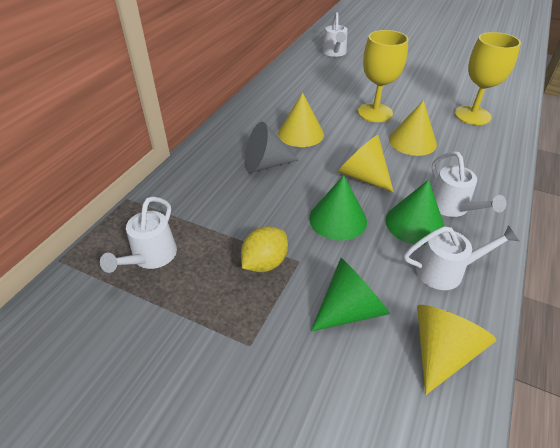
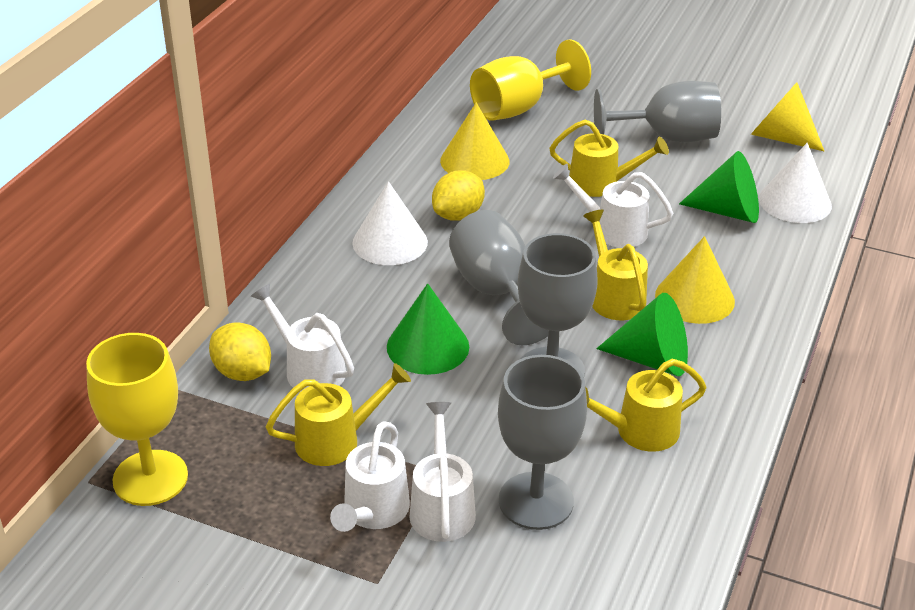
grey cone: [244,122,298,173] = 1 -> none = 0
grey goblet: none = 0 -> [449,210,549,345] [498,355,587,530] [518,233,598,377] [594,81,721,142] = 4
white cone: none = 0 -> [353,181,428,265] [759,143,832,223] = 2
yellow cone: [278,93,324,147] [338,135,394,192] [389,100,437,156] [417,305,496,395] = 4 -> [440,103,509,180] [655,236,735,324] [751,82,824,151] = 3
yellow lemon: [241,226,288,272] = 1 -> [209,322,271,381] [432,170,485,221] = 2
yellow watering can: none = 0 -> [266,363,411,466] [549,119,669,197] [583,210,648,320] [585,359,707,452] = 4

